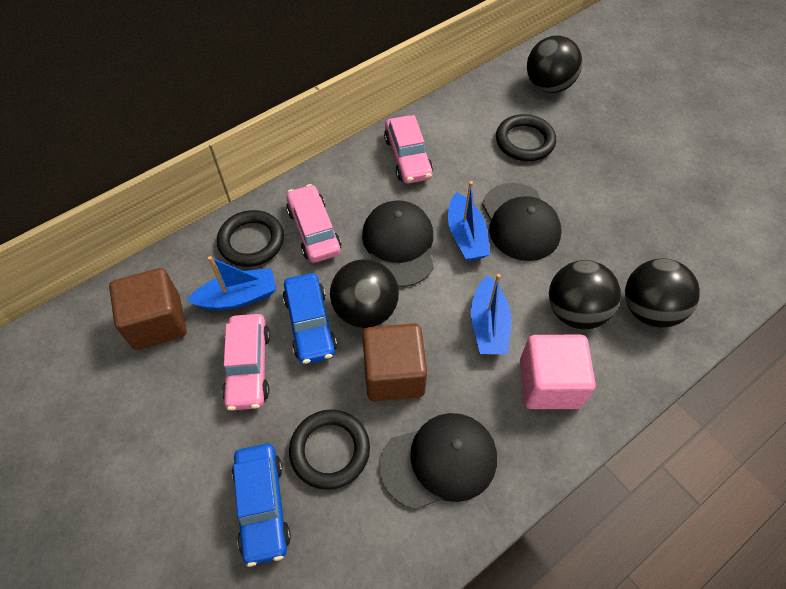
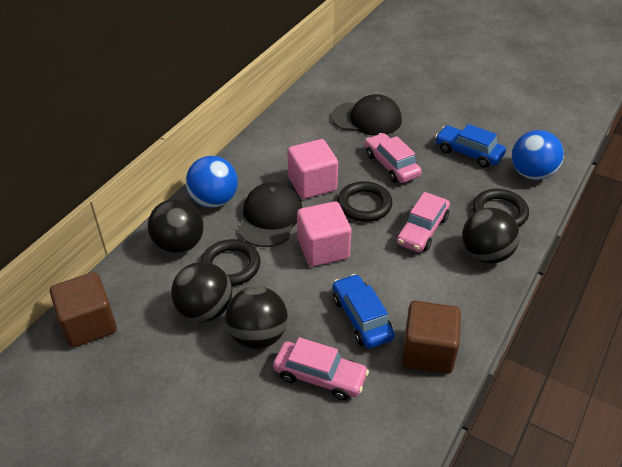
black cap: [362,200,434,287] [380,413,497,510] [482,183,561,261] = 3 -> [238,182,302,247] [331,94,402,136] = 2
blue ball: none = 0 -> [186,156,238,208] [512,130,564,180] = 2
blue boat: [186,256,277,310] [448,181,490,261] [471,274,511,354] = 3 -> none = 0
pink cube: [520,335,596,409] = 1 -> [287,139,338,199] [297,201,352,267] = 2

